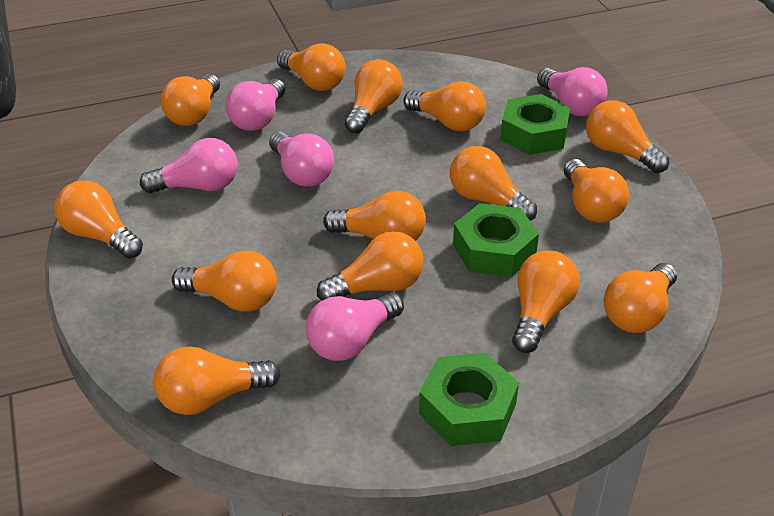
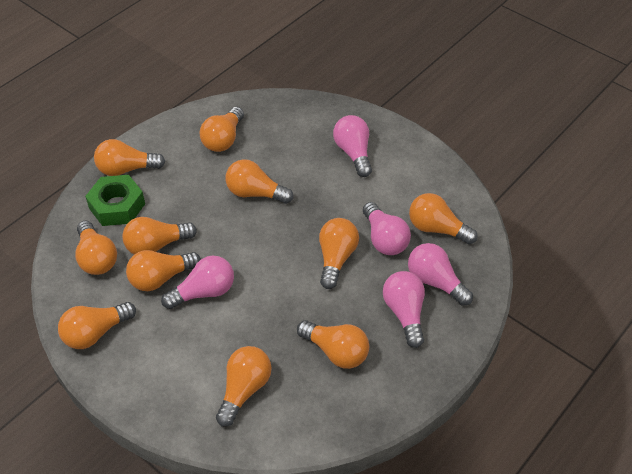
green nut: [419,353,519,446] [453,203,539,277] [500,94,570,155] = 3 -> [85,175,145,226] = 1
orange light bulb: [55,180,143,259] [154,346,280,415] [160,74,220,126] [172,250,277,312] [277,43,345,91] [317,231,423,301] [323,191,426,241] [345,59,402,134] [403,81,486,131] [450,146,537,221] [512,251,580,353] [564,159,629,223] [586,100,669,173] [604,263,677,333] = 14 -> [58,302,136,349] [75,220,117,275] [94,139,165,176] [122,217,197,254] [126,250,201,291] [199,107,244,152] [216,346,272,427] [226,159,293,204] [297,320,369,369] [319,218,359,289] [409,193,478,244] = 11

